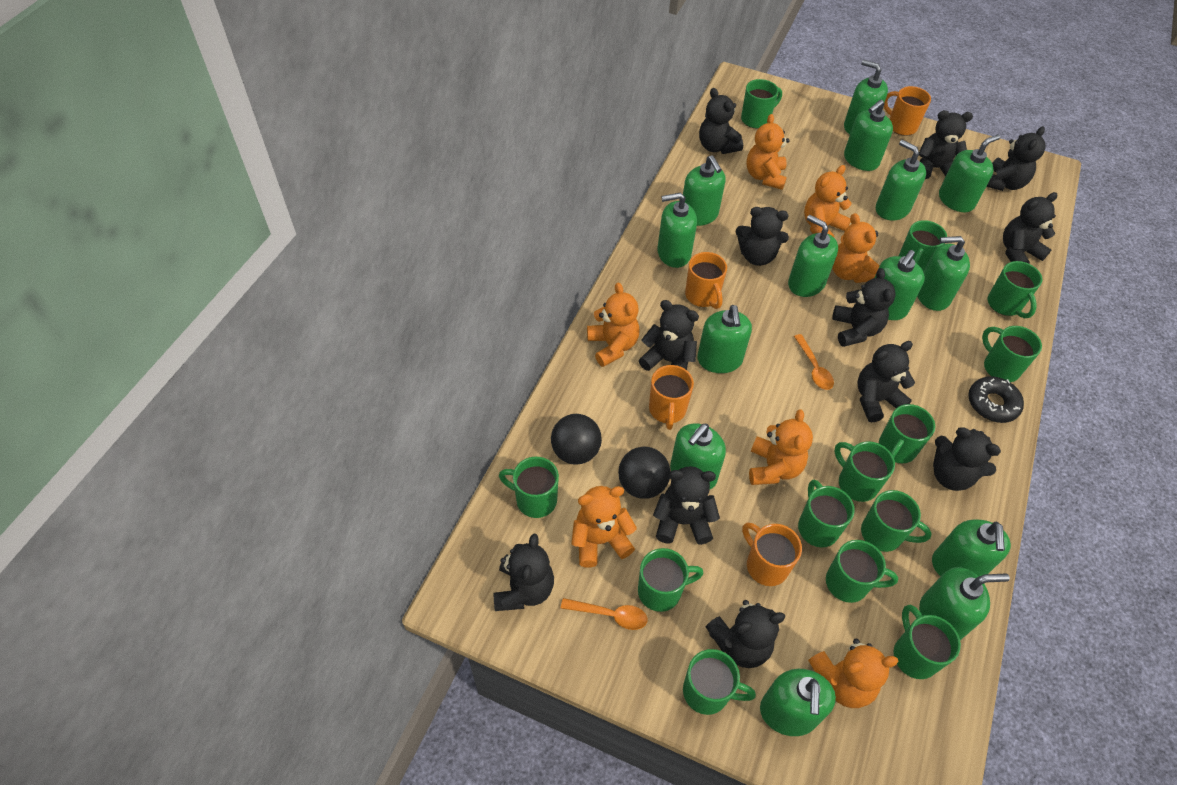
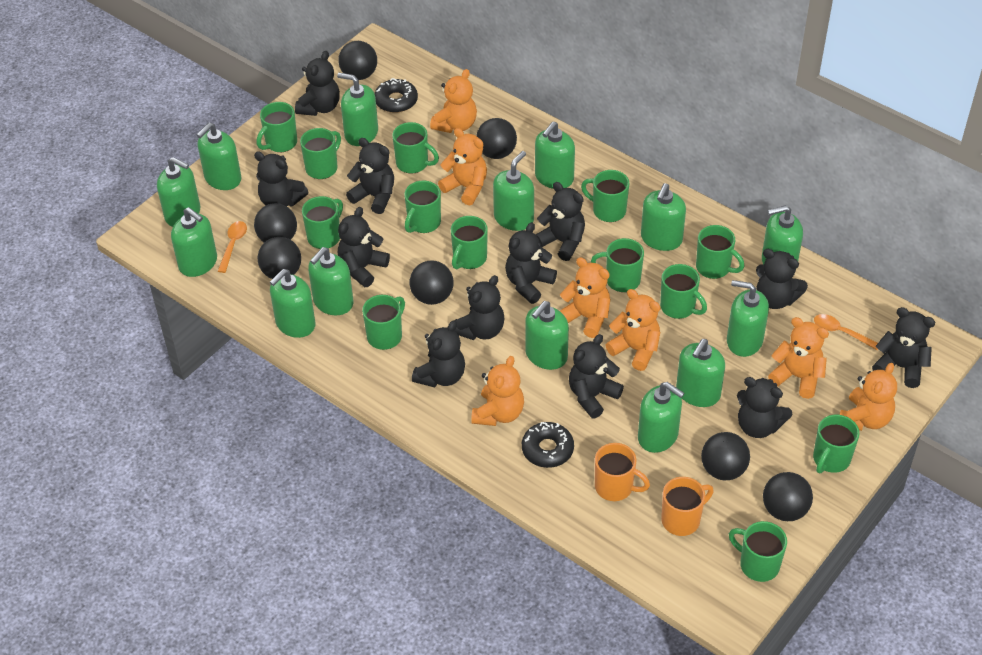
black ball: [551,414,602,465] [618,447,670,499] = 2 -> [254,203,297,243] [258,237,301,279] [338,41,377,80] [409,260,454,305] [476,118,517,159] [701,432,750,480] [763,472,813,521] = 7
black donut: [968,376,1024,423] = 1 -> [374,78,418,113] [522,422,574,468] = 2
orange mug: [649,365,694,430] [685,252,727,309] [742,523,802,586] [884,86,931,136] = 4 -> [595,443,650,501] [661,477,714,536] = 2

